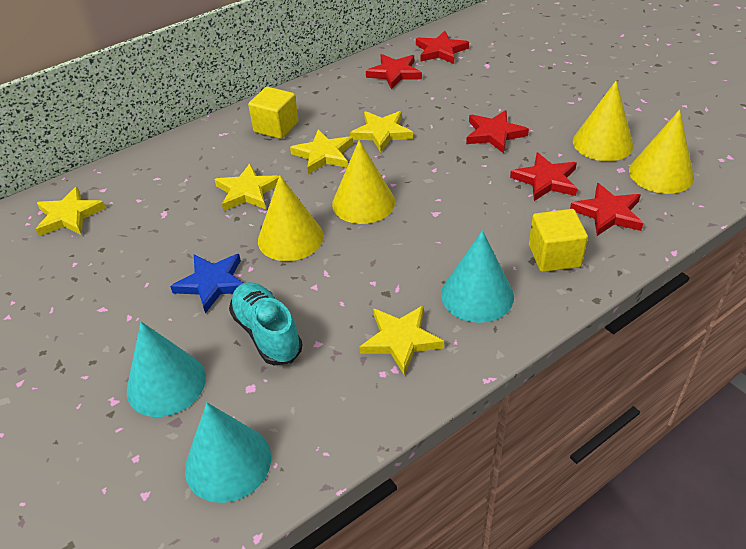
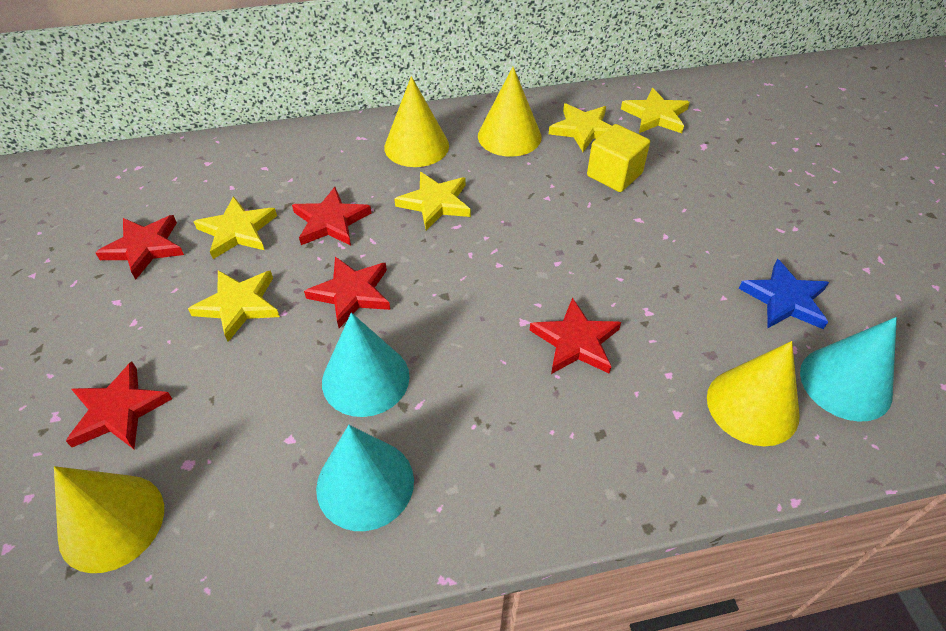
turquoise shoe: [229,282,302,365] = 1 -> none = 0
yellow cube: [248,87,299,139] [529,209,588,272] = 2 -> [587,124,650,192] = 1

